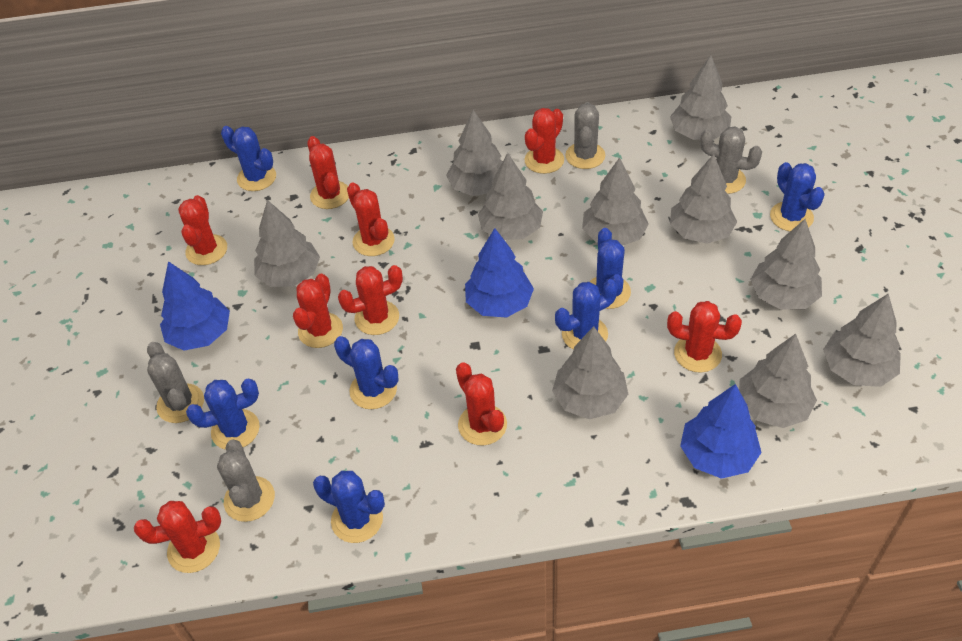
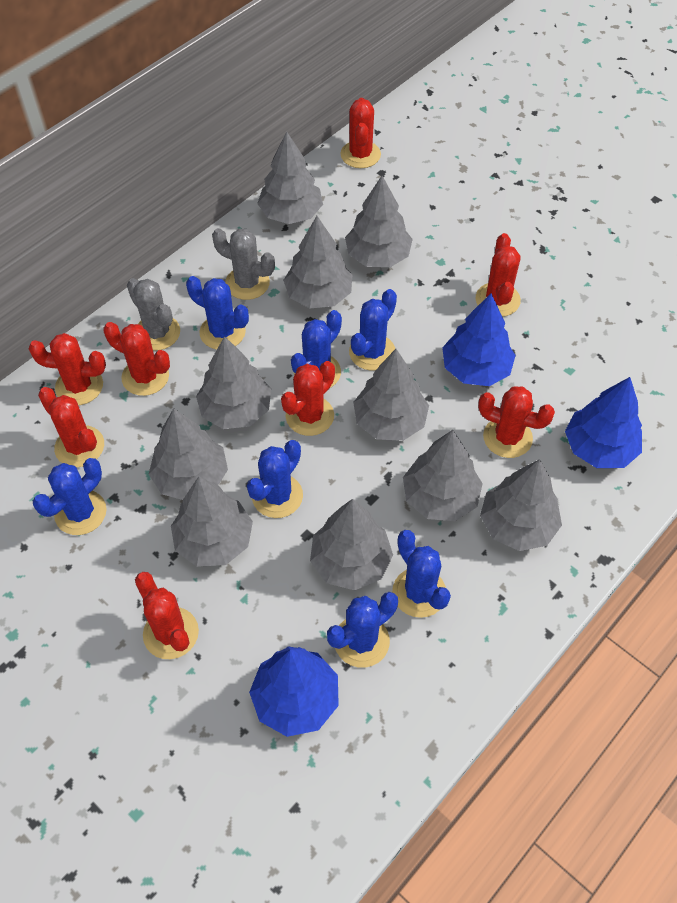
grey cactus: [147,342,204,423] [217,440,275,522] [565,102,605,169] [700,127,762,194] = 4 -> [127,278,180,351] [212,228,275,300] = 2
red cactus: [134,501,221,573] [178,195,227,265] [293,274,343,348] [307,136,349,209] [338,265,403,335] [347,182,395,256] [456,362,507,446] [525,108,564,174] [667,301,742,373] = 9 -> [29,333,106,405] [38,387,104,467] [103,322,170,396] [135,572,199,659] [281,361,335,436] [340,98,381,168] [475,233,521,317] [478,386,555,458] = 8

